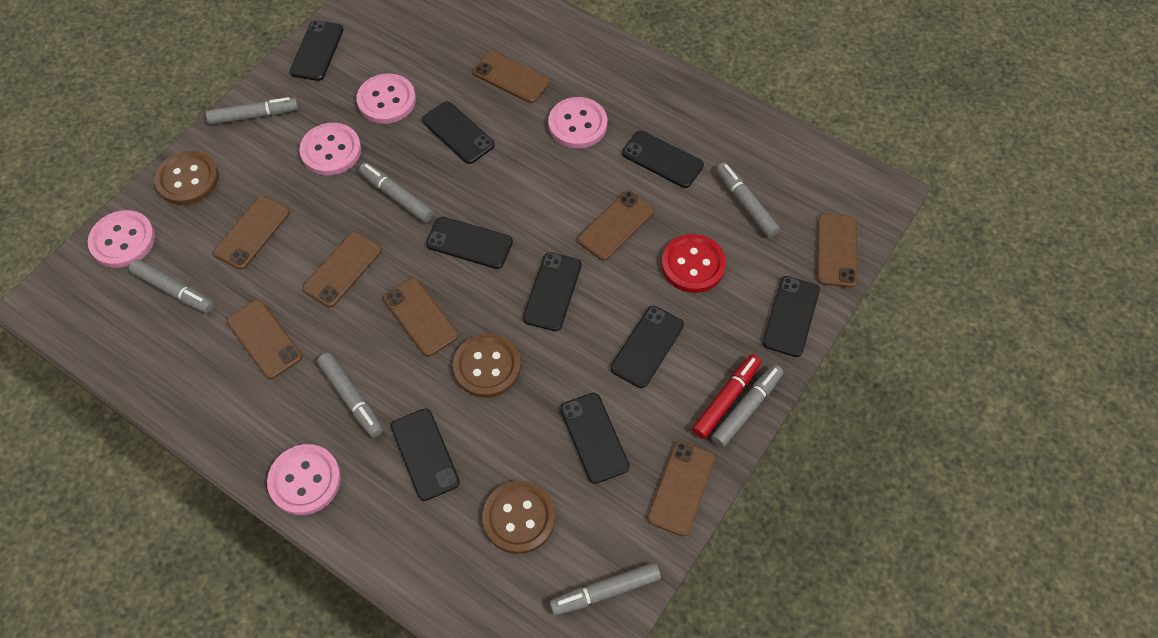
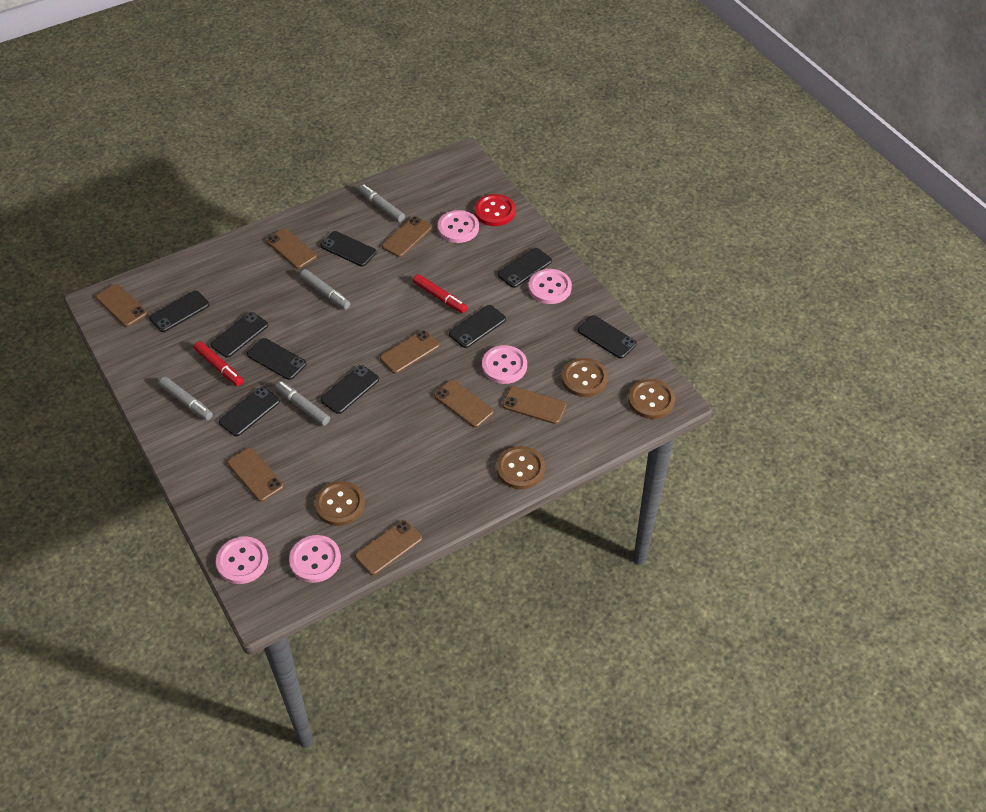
brown button: [154,151,219,205] [453,333,521,398] [482,481,555,554] = 3 -> [315,481,365,526] [497,446,545,489] [562,358,608,397] [628,379,675,419] = 4
grey marker: [129,259,214,313] [206,97,299,125] [317,353,383,438] [359,163,434,223] [549,562,661,615] [711,364,783,447] [716,162,780,238] = 7 -> [159,377,213,420] [275,381,330,426] [300,269,350,309] [359,185,405,222] = 4
red marker: [692,354,761,439] = 1 -> [194,341,243,386] [413,274,467,313] = 2

